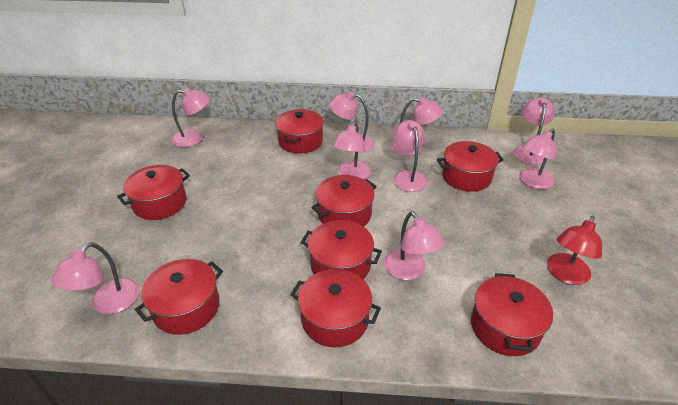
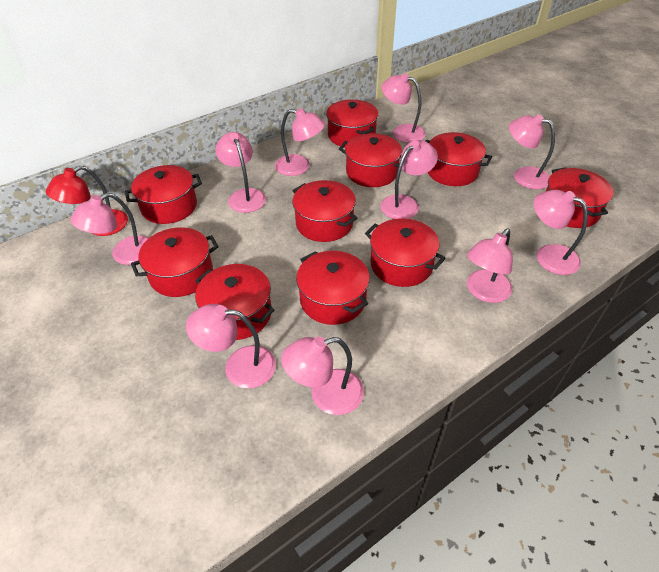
pink lamp: [51,242,139,314] [172,88,210,147] [329,91,375,153] [332,122,371,179] [384,211,444,280] [390,96,443,156] [392,120,428,192] [513,97,554,165] [519,128,557,189] = 9 -> [71,193,149,265] [186,304,276,389] [215,132,266,213] [275,108,325,176] [281,337,364,415] [380,140,438,219] [381,73,426,143] [467,229,513,303] [509,114,555,189] [533,190,588,275] = 10
red pot: [117,165,190,220] [135,259,223,335] [275,109,324,154] [290,269,381,347] [301,220,382,279] [311,175,377,227] [437,141,504,192] [471,273,553,356] = 8 -> [125,165,202,224] [131,227,219,297] [195,264,275,340] [292,180,358,242] [296,251,370,325] [326,99,378,147] [339,133,402,187] [365,218,445,287] [425,132,492,186] [546,168,614,228] = 10

